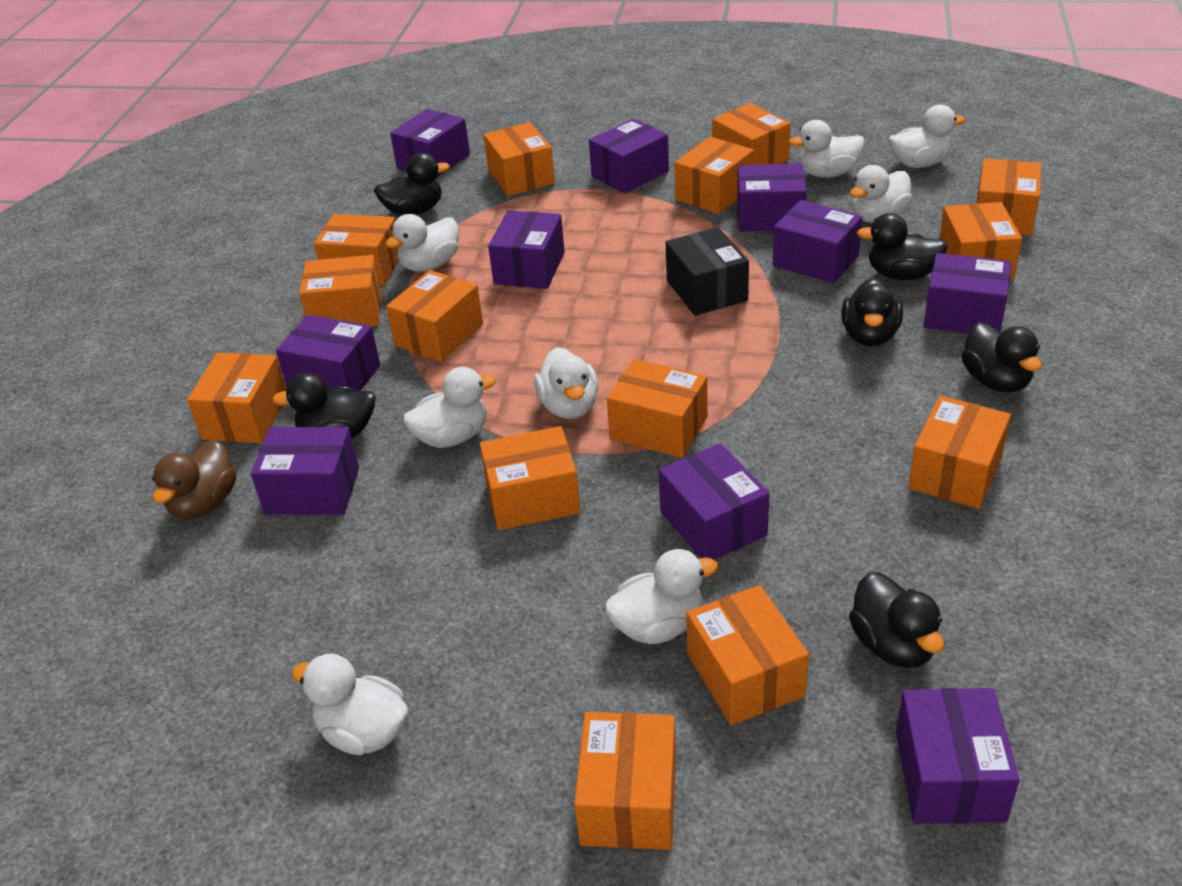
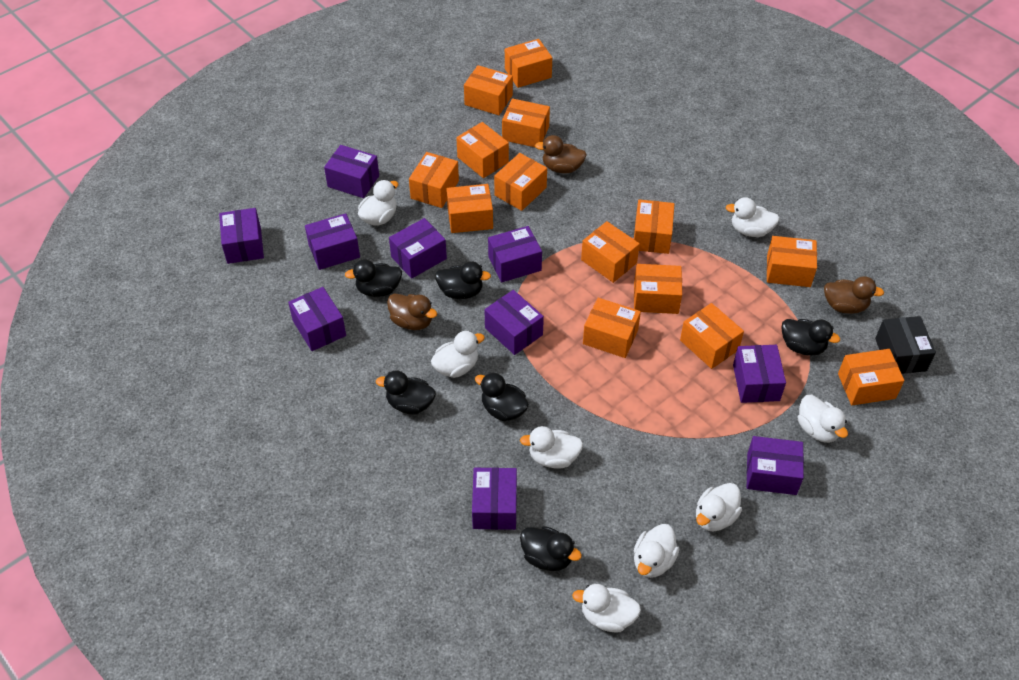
brown duck: [152,440,236,519] = 1 -> [387,293,437,330] [535,135,587,173] [824,276,884,314] = 3

